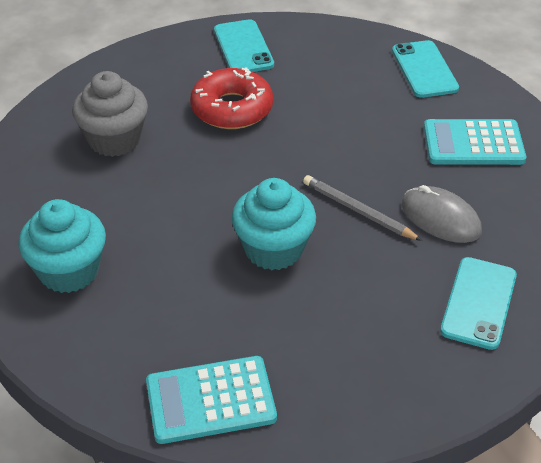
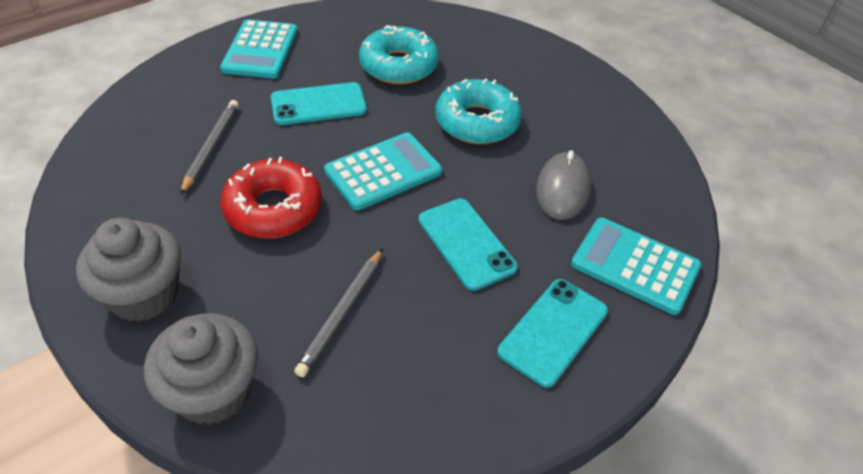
grey cupcake: [72,71,148,157] = 1 -> [76,218,181,322] [144,313,258,425] = 2
grey pencil: [303,175,422,241] = 1 -> [180,100,239,195] [294,248,383,377] = 2
turquoise calculator: [146,356,277,444] [424,119,526,165] = 2 -> [220,19,298,79] [324,132,442,210] [571,217,702,315] = 3
turquoise cupcake: [18,199,106,293] [232,178,316,270] = 2 -> none = 0
turquoise donut: none = 0 -> [359,25,439,84] [435,78,522,144] = 2

